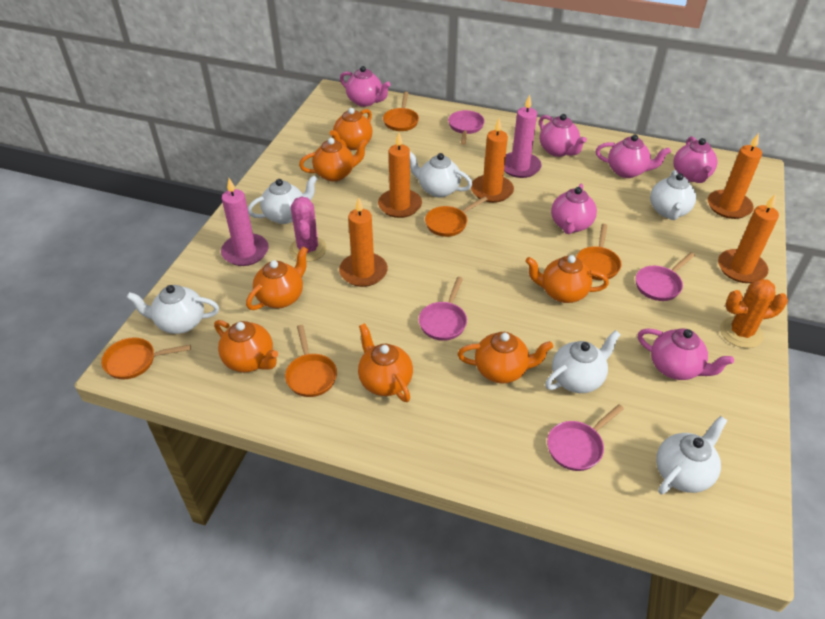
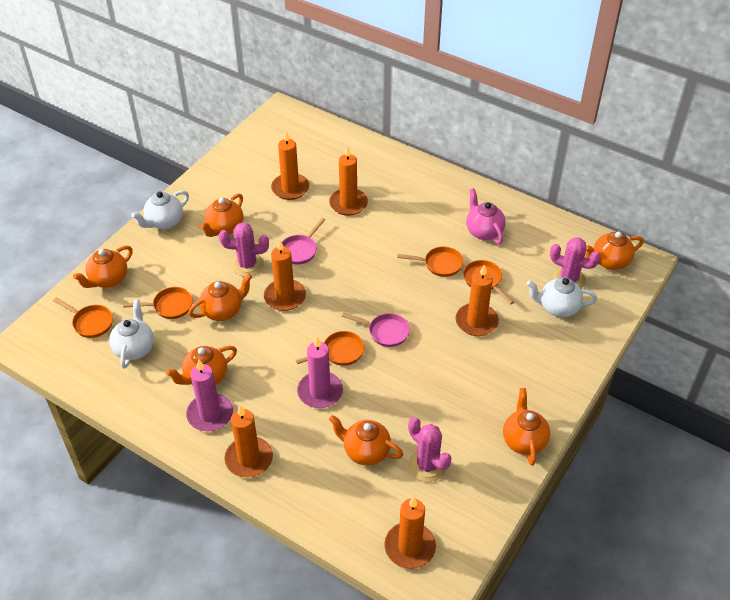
orange cactus: [720,278,788,348] = 1 -> none = 0
orange candle: [339,197,388,287] [378,133,422,218] [471,118,514,203] [708,133,762,219] [718,194,779,283] = 5 -> [224,405,273,477] [264,240,306,311] [271,131,309,200] [329,146,368,216] [384,497,436,569] [455,264,499,336] = 6
pink cactus: [289,196,327,262] = 1 -> [219,222,269,277] [408,417,451,482] [550,237,600,289] = 3
pink pan: [419,277,467,341] [448,110,485,145] [547,404,624,471] [636,252,695,301] = 4 -> [282,218,325,264] [342,312,410,347] = 2
pink teapot: [340,66,391,107] [539,114,587,157] [551,184,597,234] [596,134,671,178] [638,328,734,380] [673,136,717,183] = 6 -> [466,188,506,244] = 1
white teapot: [126,285,219,334] [248,175,317,224] [410,152,472,198] [545,330,621,393] [650,170,696,220] [656,416,727,494] = 6 -> [109,300,154,369] [131,191,189,229] [527,277,597,317] = 3

